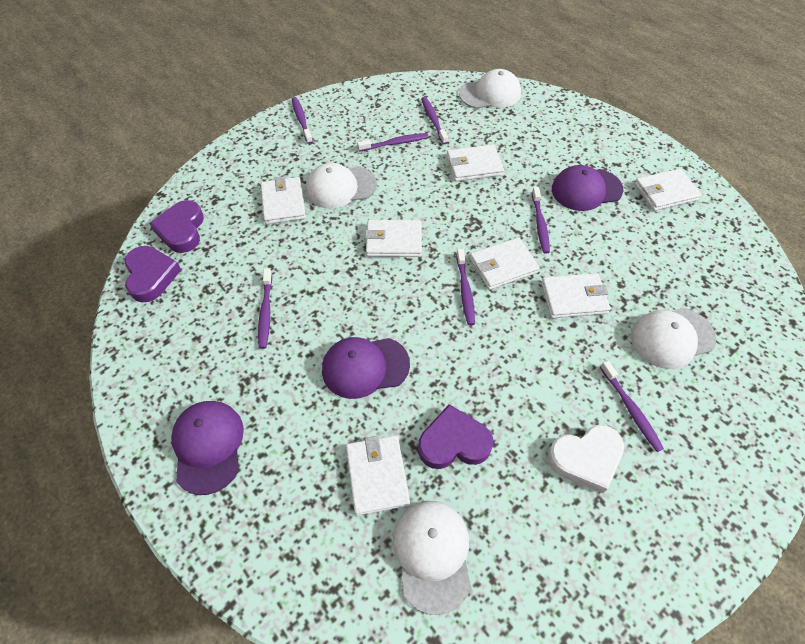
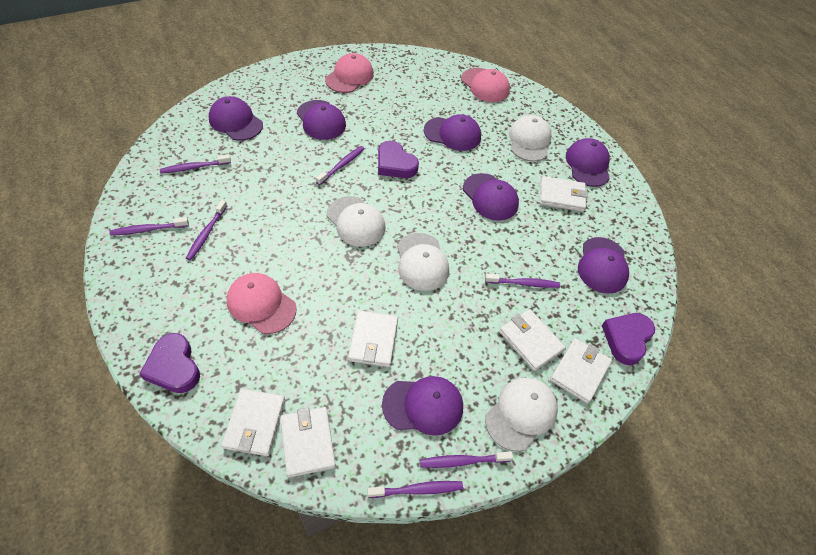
pink cap: none = 0 -> [227,273,297,334] [325,53,374,93] [461,68,510,102] = 3
purple cap: [171,401,244,495] [322,337,410,399] [552,165,623,211] = 3 -> [209,96,263,141] [297,100,346,140] [382,376,463,436] [424,114,481,151] [463,173,519,221] [566,138,610,187] [578,237,629,294] = 7
white heart: [547,425,624,493] = 1 -> none = 0
white wallet: [261,176,306,224] [346,435,410,515] [365,220,422,257] [447,144,504,182] [470,237,540,290] [541,273,611,318] [634,169,702,211] = 7 -> [222,389,285,456] [280,407,336,478] [348,310,398,367] [499,309,565,371] [540,176,588,212] [550,338,612,404] = 6

